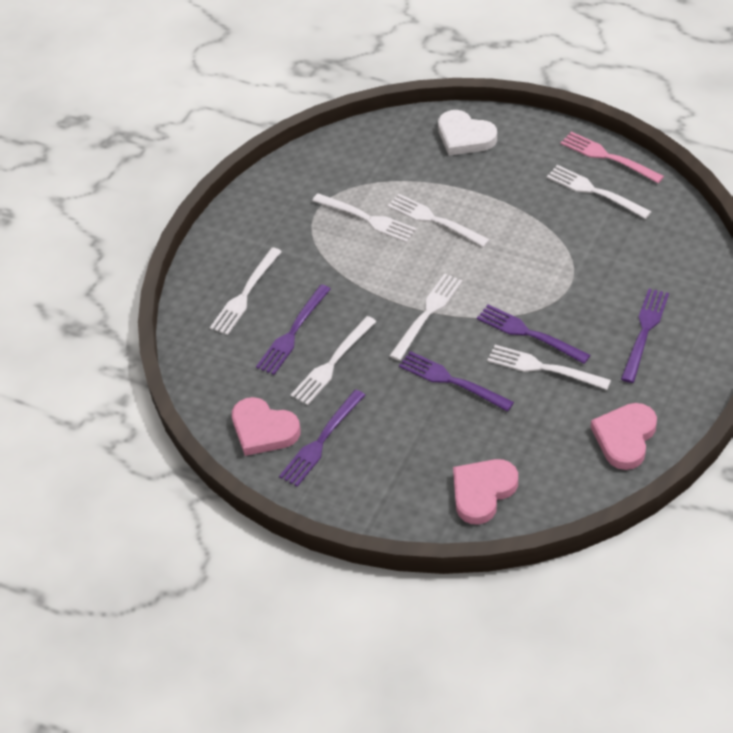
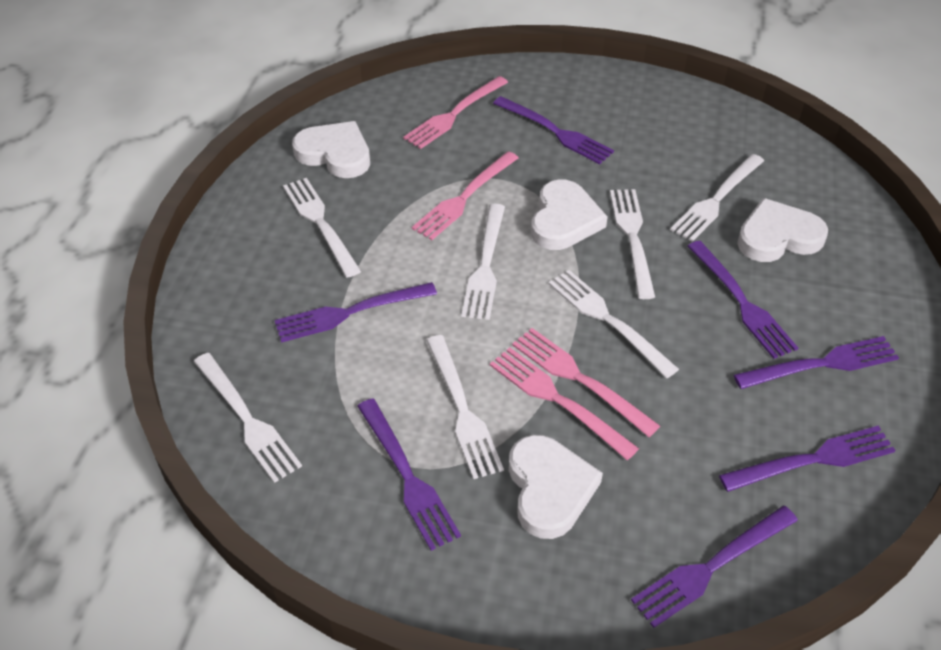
pink fork: [561,132,664,183] = 1 -> [403,76,508,149] [412,151,519,240] [490,347,639,460] [512,328,660,437] = 4
pink heart: [232,397,301,456] [453,459,518,525] [591,403,657,470] = 3 -> none = 0
purple fork: [256,284,331,375] [279,389,365,487] [399,351,514,412] [477,305,590,364] [621,289,669,383] = 5 -> [275,282,437,343] [357,398,461,551] [493,96,614,164] [631,506,798,628] [687,241,798,359] [719,426,896,492] [734,336,899,389] = 7
white heart: [438,110,497,156] = 1 -> [292,121,370,178] [509,435,603,539] [531,179,608,250] [737,198,828,262] = 4

